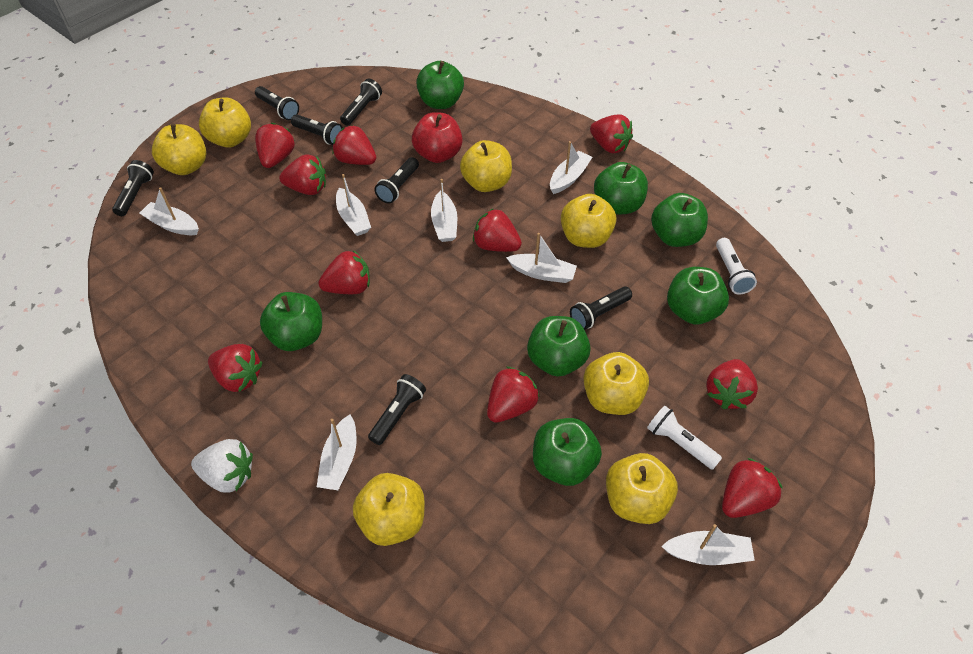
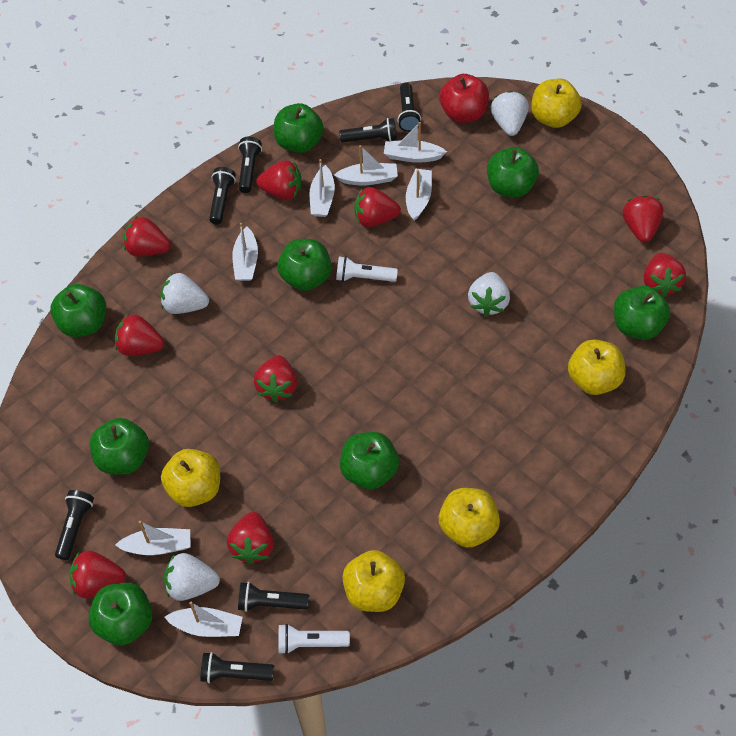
green apple: [260,292,322,351] [416,61,464,109] [527,316,591,377] [533,418,602,486] [594,162,648,215] [651,193,708,247] [667,267,729,325] = 7 -> [50,284,106,337] [88,583,153,645] [90,418,149,475] [274,103,324,153] [277,239,332,291] [340,432,399,490] [487,147,539,197] [614,286,670,340] = 8
red strawberry: [208,344,263,392] [255,123,295,168] [279,154,326,195] [318,250,370,294] [333,125,376,165] [473,208,522,252] [487,367,539,423] [590,114,633,153] [706,359,758,409] [722,458,783,518] = 10 -> [69,551,126,598] [115,314,164,356] [124,217,171,256] [227,512,274,564] [254,355,297,402] [256,160,301,200] [354,187,401,227] [623,195,664,242] [644,253,686,297] = 9
white strawberry: [191,439,253,493] = 1 -> [161,273,209,314] [164,553,220,601] [468,272,510,317] [491,91,529,136] = 4
yellow apple: [152,124,206,175] [199,97,251,147] [353,473,425,546] [460,140,512,192] [561,194,617,248] [583,352,649,415] [606,453,678,524] = 7 -> [161,449,220,507] [342,550,405,612] [439,488,500,548] [531,79,582,128] [568,339,625,395] = 5

